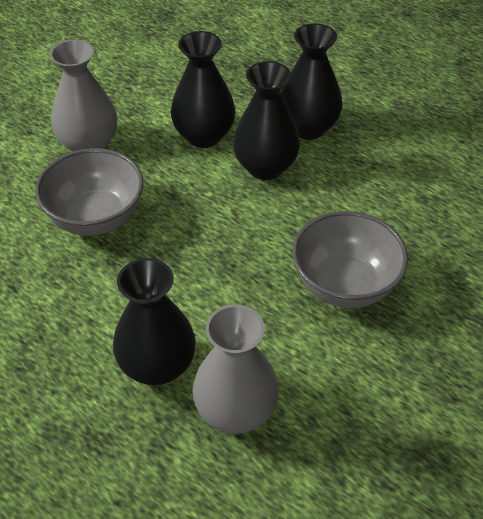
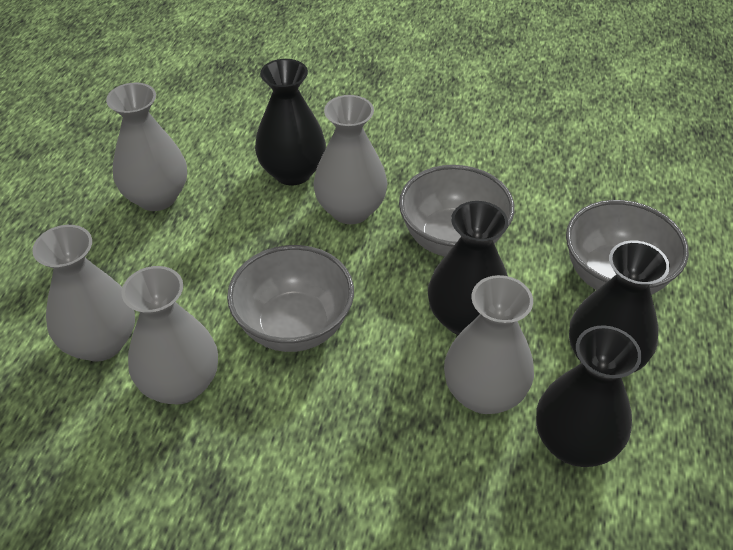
grey bowl: [35,148,144,236] [292,211,408,308] = 2 -> [227,245,354,352] [399,165,515,256] [566,200,689,295] = 3
grey vase: [50,39,117,151] [192,304,279,434] = 2 -> [32,225,135,362] [106,82,187,211] [121,266,218,404] [313,95,388,224] [444,275,534,414] = 5

